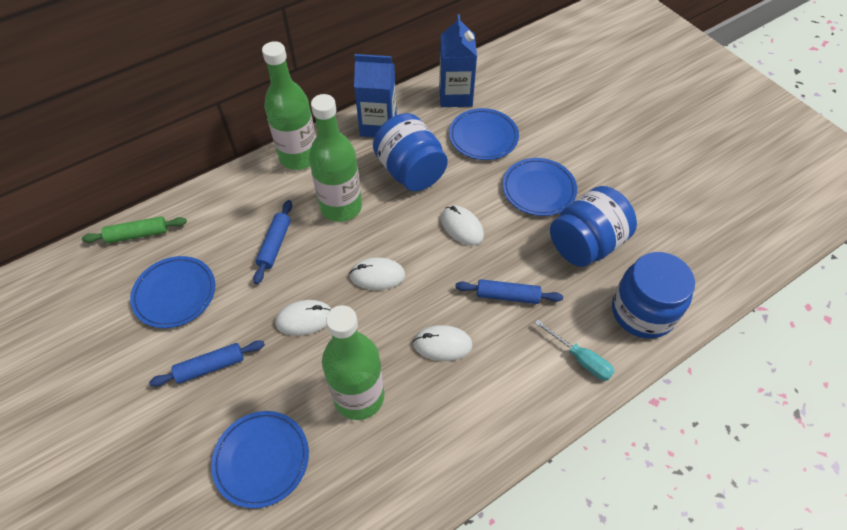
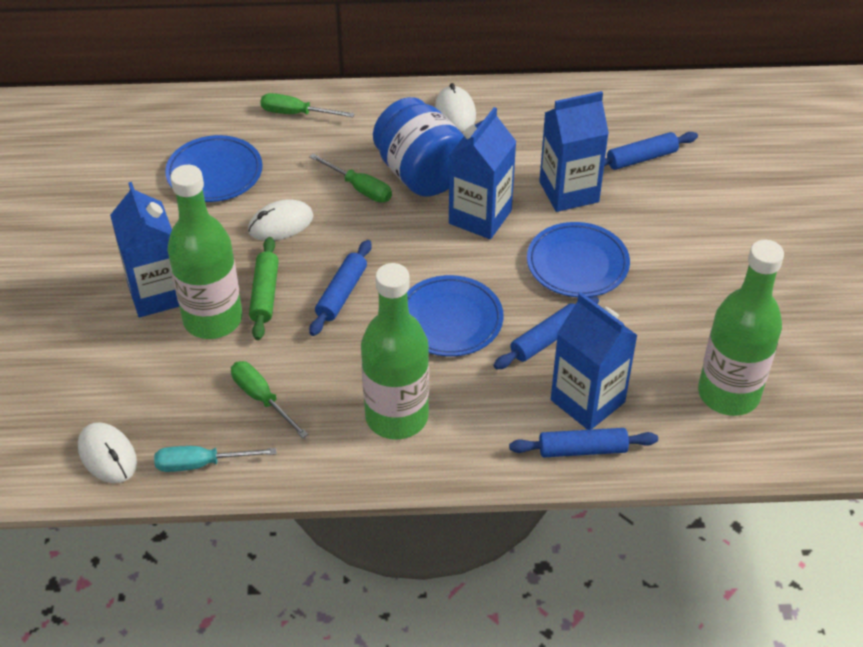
blue carton: [354,54,397,137] [439,14,477,107] = 2 -> [110,182,179,317] [449,107,517,239] [539,91,609,212] [551,292,638,430] = 4
blue jar: [373,113,448,191] [550,186,637,267] [612,252,695,339] = 3 -> [373,97,464,197] = 1
blue plate: [130,256,215,328] [211,411,309,508] [449,108,519,160] [502,158,577,216] = 4 -> [165,135,263,202] [407,275,504,356] [527,222,630,297] = 3
blue rolling pin: [149,340,265,387] [253,200,292,284] [455,279,563,304] = 3 -> [309,240,372,336] [494,297,599,369] [509,428,658,457] [604,132,698,170] = 4
green screwdriver: none = 0 -> [231,361,308,438] [260,93,355,117] [309,153,392,203] = 3
white mouse: [275,300,331,336] [349,257,405,290] [413,325,473,361] [441,206,484,245] = 4 -> [78,422,137,483] [248,199,314,241] [435,83,476,132] = 3

